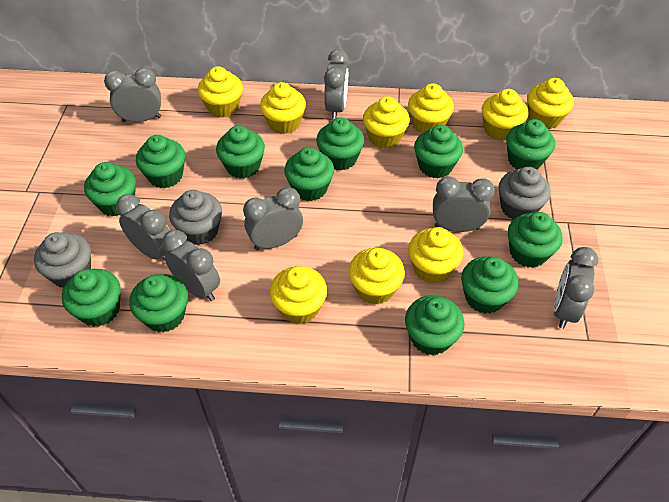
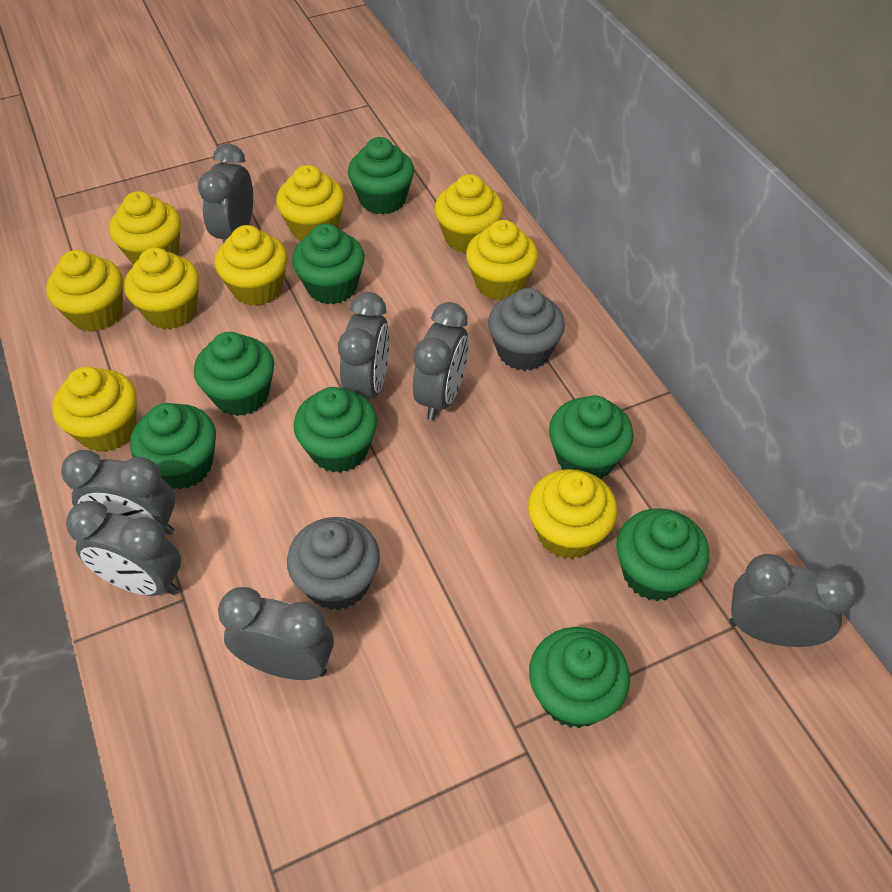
green cupcake: [62,269,121,327] [84,162,136,216] [129,274,188,332] [136,135,185,188] [216,125,265,179] [284,147,334,201] [316,117,364,171] [405,295,464,355] [414,125,463,178] [461,256,519,314] [506,119,555,170] [508,212,563,268] = 12 -> [130,403,216,490] [194,332,274,416] [292,224,365,304] [293,387,377,473] [348,137,414,215] [529,627,630,728] [549,396,633,479] [616,508,709,601] = 8
grey cupcake: [34,232,91,288] [169,190,222,245] [498,167,550,220] = 3 -> [287,517,380,610] [488,288,565,371] = 2

